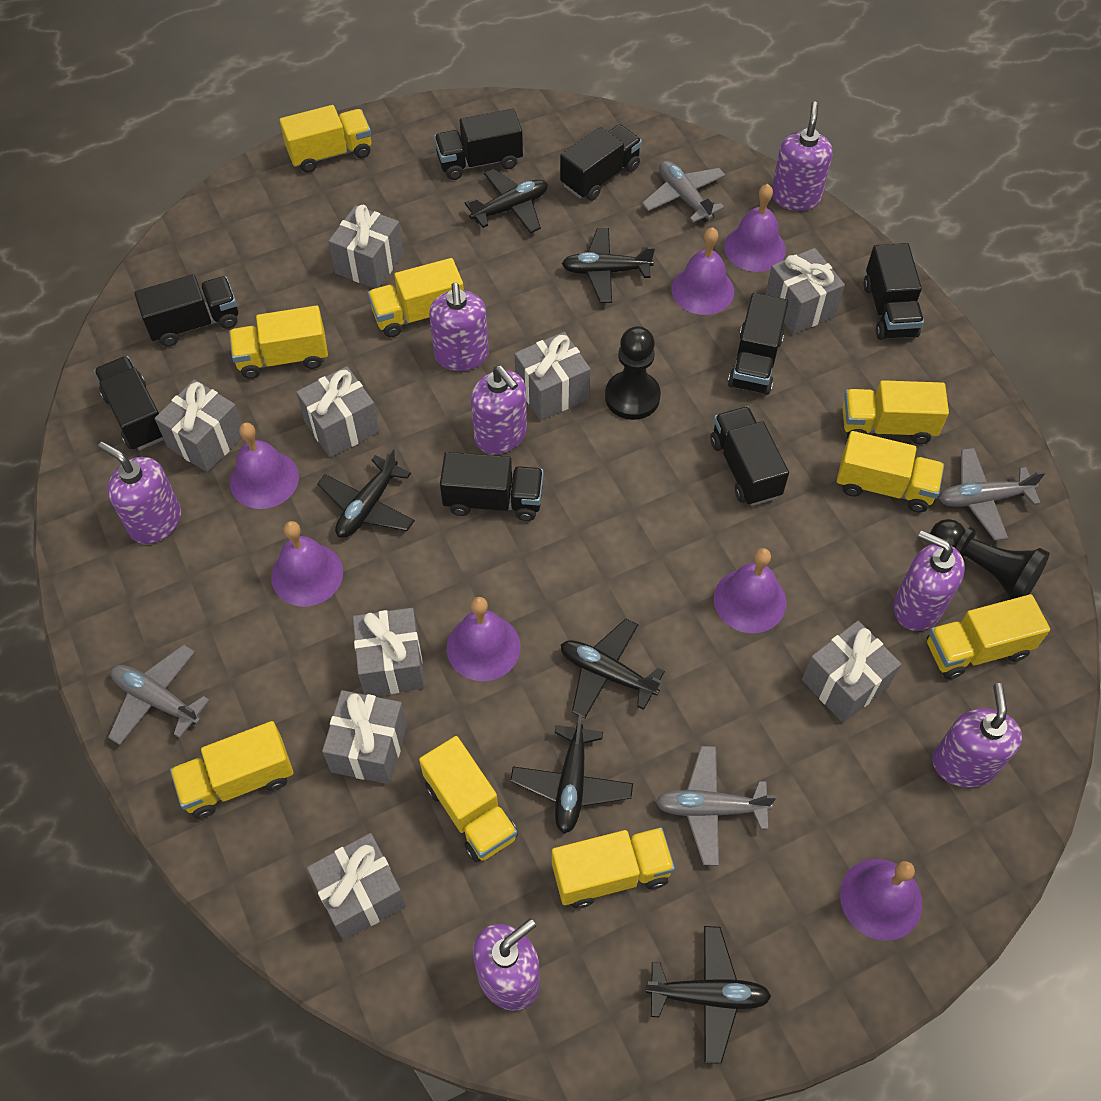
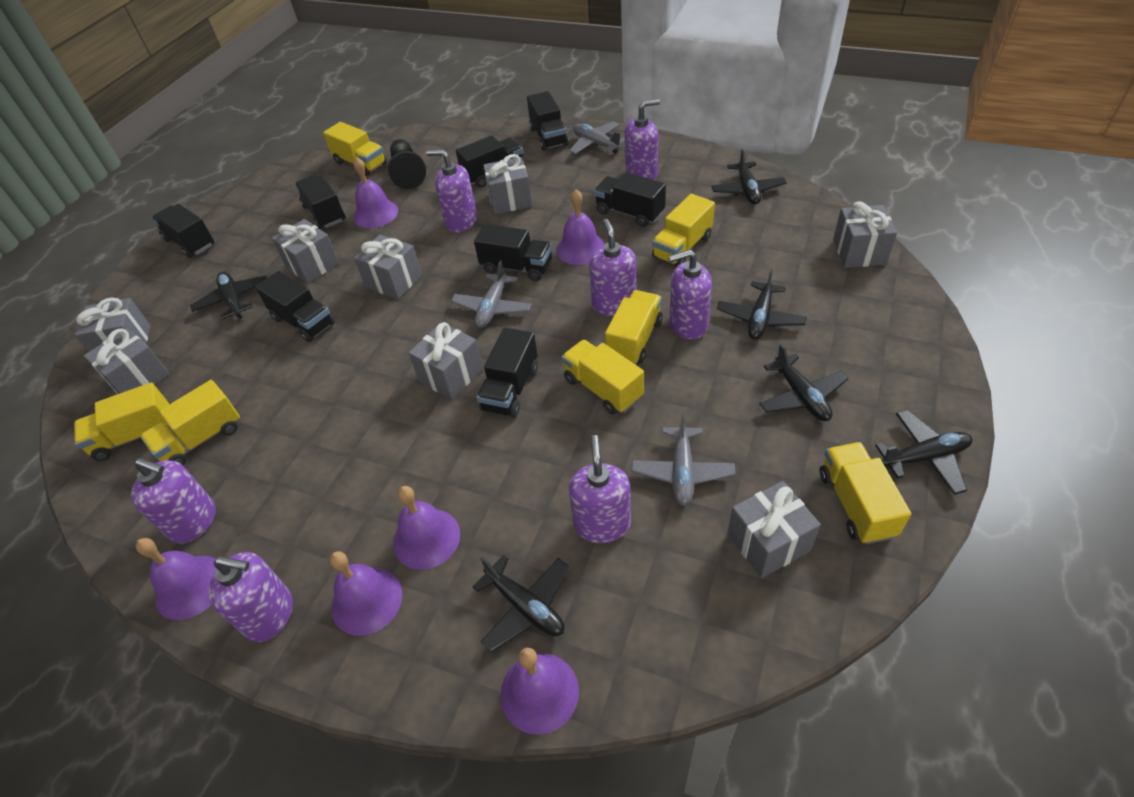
black pawn: [605,326,661,420] [930,519,1050,600] = 2 -> [388,139,426,189] = 1
grey gift: [155,379,242,473] [296,366,380,458] [307,833,406,940] [322,690,407,784] [328,205,404,289] [353,608,425,696] [515,332,591,421] [765,248,845,334] [802,621,901,723] = 9 -> [75,297,151,352] [84,328,169,394] [272,219,339,283] [354,235,422,299] [409,322,483,400] [483,154,532,214] [728,481,821,578] [833,201,897,268] = 8
grey plane: [108,645,210,745] [642,161,726,223] [656,746,776,866] [939,448,1045,541] = 4 -> [451,260,531,328] [569,121,625,154] [632,412,735,506] = 3
purple bell: [230,423,299,509] [271,521,343,606] [447,597,521,681] [672,227,734,315] [714,548,786,633] [724,184,786,272] [840,859,922,941] = 7 -> [135,538,217,620] [330,551,402,636] [353,157,398,228] [393,486,460,570] [500,648,579,735] [556,189,605,265] = 6
yellow truck: [170,721,293,819] [229,305,328,379] [280,105,371,173] [368,258,464,337] [419,736,518,862] [552,827,675,909] [837,431,944,513] [842,380,949,444] [927,594,1050,679] = 9 -> [74,382,170,461] [140,380,240,465] [323,122,387,176] [562,340,644,415] [605,290,663,364] [652,194,715,267] [820,442,911,544] = 7

